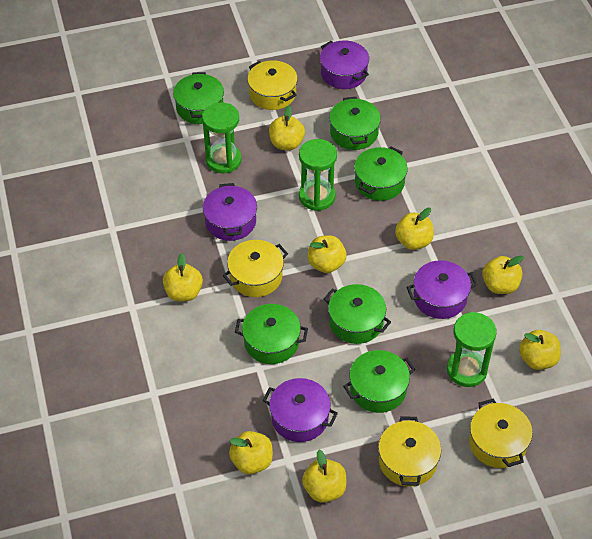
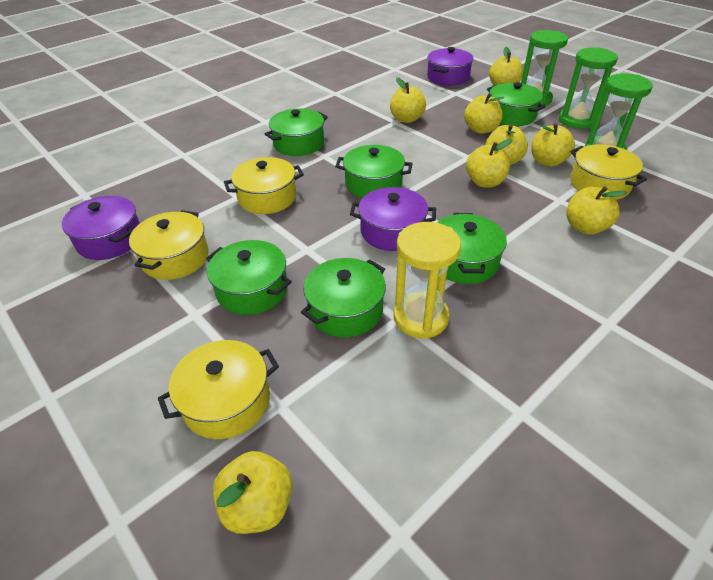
purple pot: [203,183,257,241] [263,378,338,442] [320,41,369,89] [406,260,478,319] = 4 -> [62,196,140,260] [350,187,436,251] [427,47,474,86] = 3
yellow hourglass: none = 0 -> [393,222,461,339] = 1

